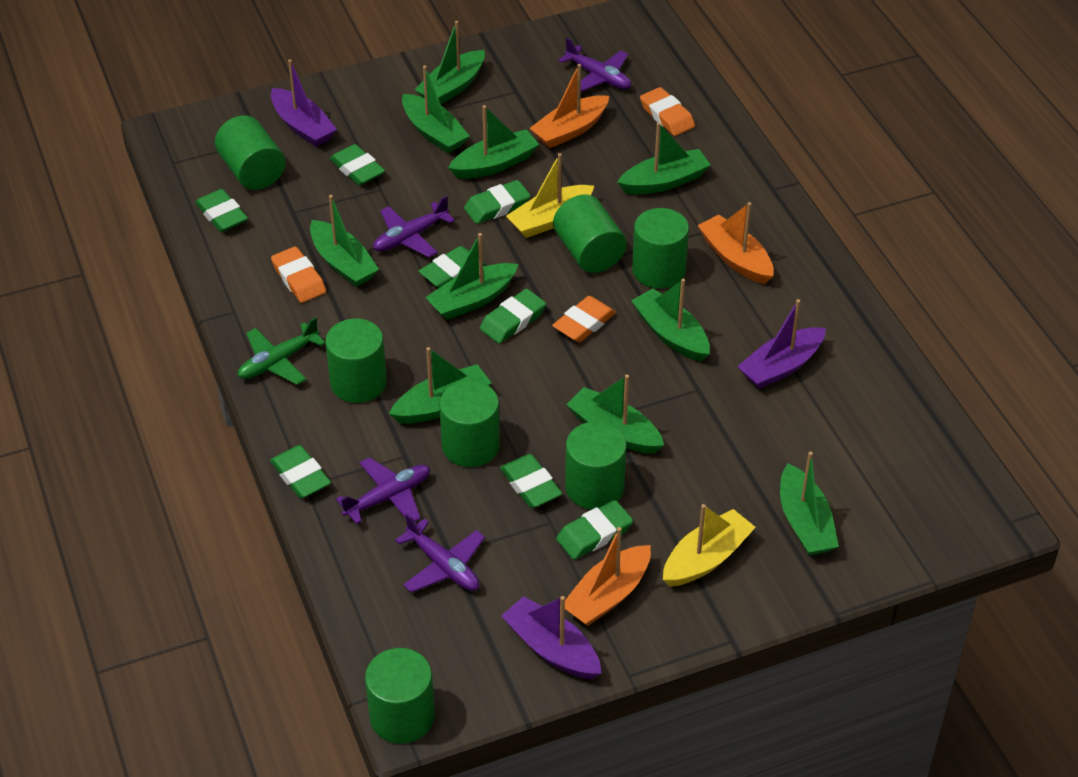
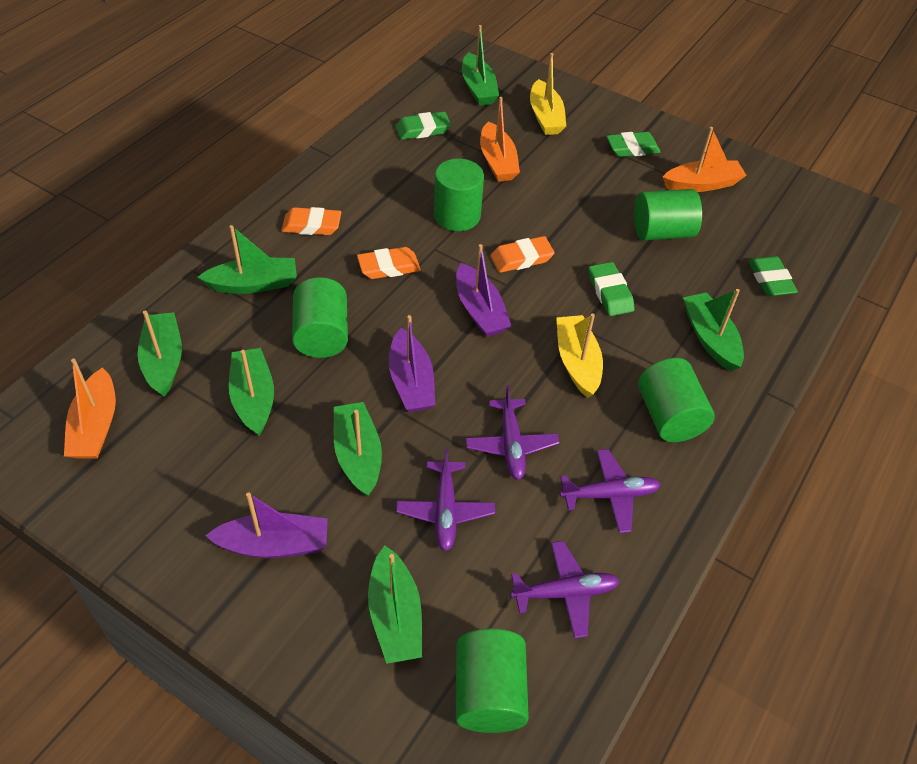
green boat: [310,195,379,287] [389,347,491,424] [402,65,469,153] [415,21,485,104] [425,233,518,320] [448,105,539,179] [566,374,664,454] [617,122,711,195] [631,279,710,362] [780,452,839,555] = 10 -> [138,310,182,397] [198,225,297,294] [229,348,274,436] [334,402,382,497] [368,546,422,664] [462,25,499,106] [683,289,744,371] = 7
green cylinder: [215,115,285,190] [325,319,387,403] [365,648,435,744] [439,381,500,467] [553,194,627,273] [565,422,627,510] [632,208,689,289] = 7 -> [292,277,348,358] [434,158,484,231] [456,629,529,733] [634,189,702,241] [638,358,715,442] = 5
green eraser: [195,189,248,232] [270,445,331,498] [330,144,385,186] [419,246,485,288] [464,180,531,224] [480,289,546,344] [500,454,562,508] [556,500,633,560] = 8 -> [396,112,451,140] [589,262,635,316] [606,132,660,157] [748,256,798,296] = 4
green plane: [238,317,325,385] = 1 -> none = 0

